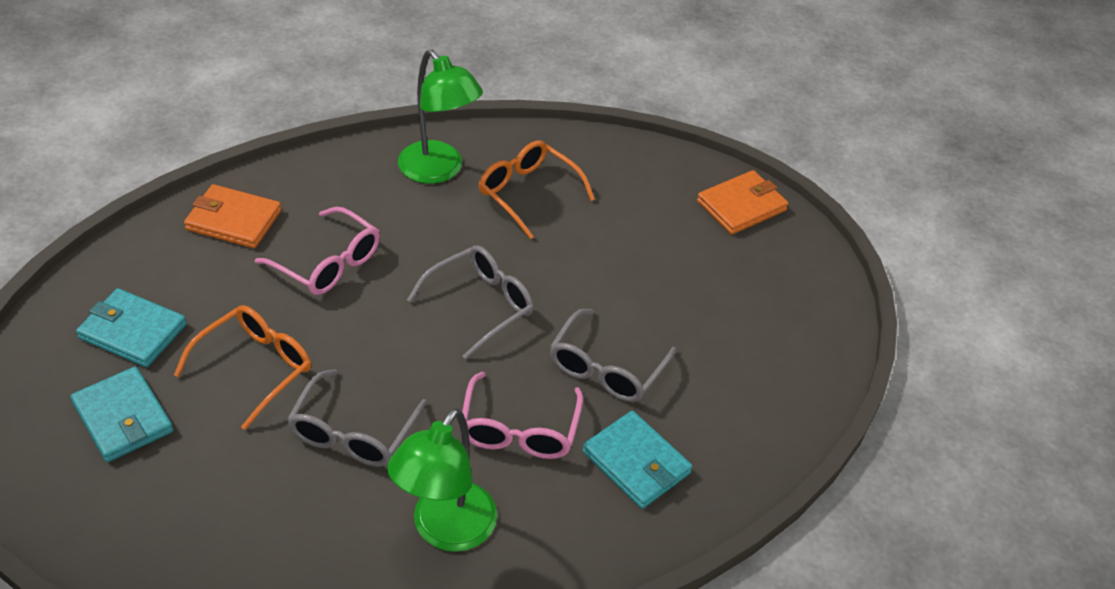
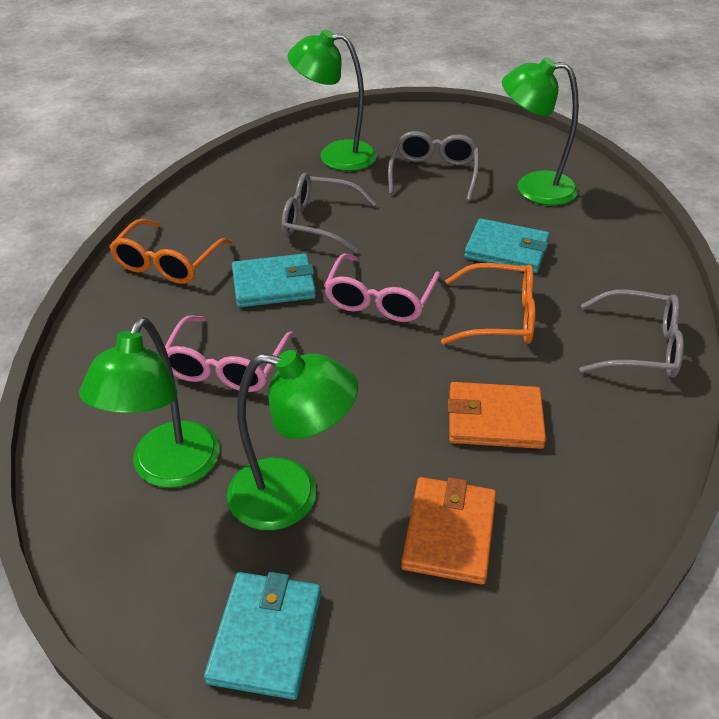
green lamp: [387,408,497,552] [398,50,483,184] = 2 -> [79,317,219,488] [227,350,358,530] [287,29,377,171] [502,57,579,205] = 4

